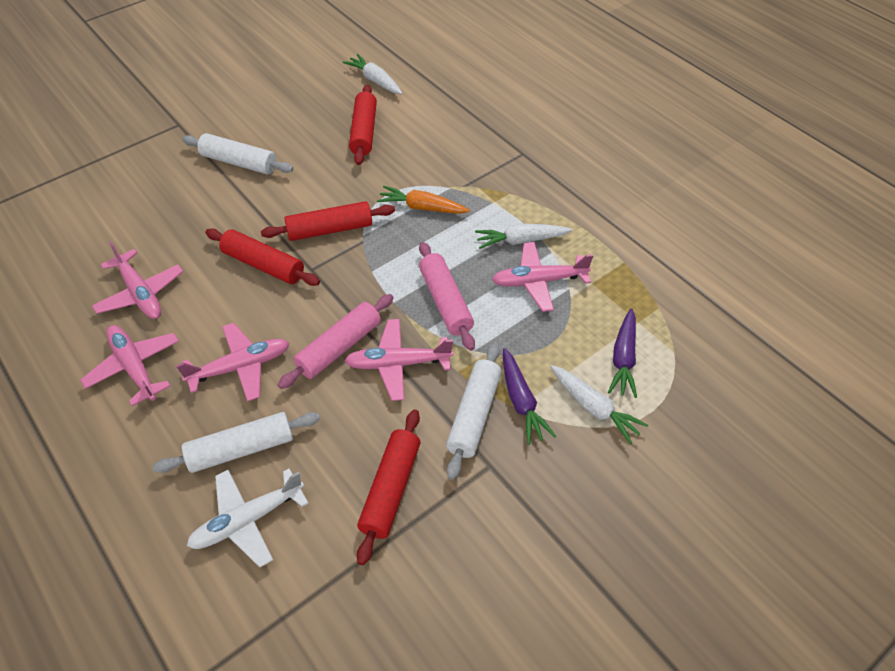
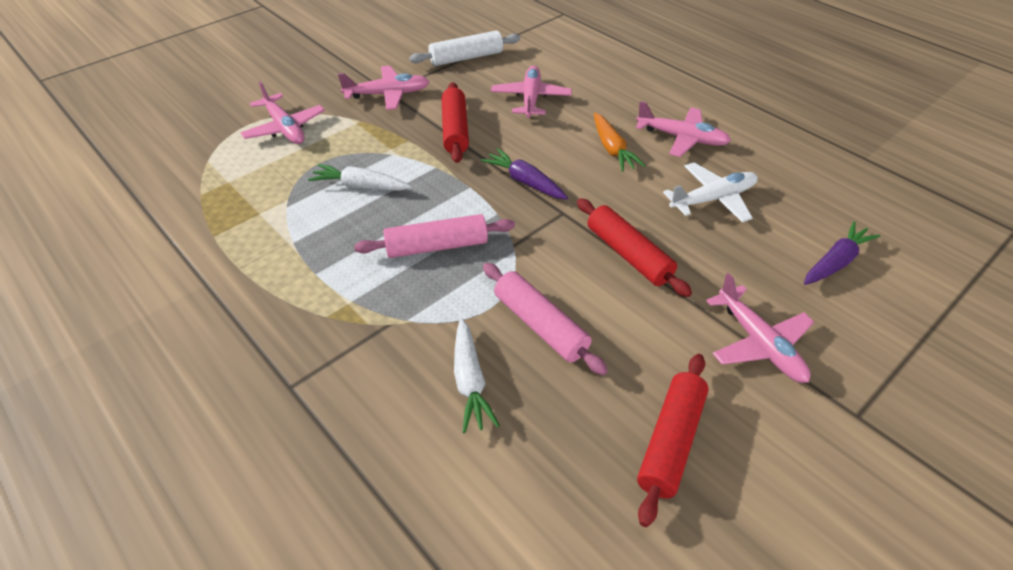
red rolling pin: [205,229,320,286] [261,201,395,241] [349,85,377,165] [357,409,420,565] = 4 -> [442,82,469,163] [577,198,692,297] [637,354,709,527] = 3
white carrot: [343,54,402,94] [475,224,572,249] [550,365,648,444] = 3 -> [308,164,412,191] [454,318,500,433] = 2
white rolling pin: [153,412,320,473] [182,133,293,174] [446,343,501,480] = 3 -> [409,31,520,66] = 1

